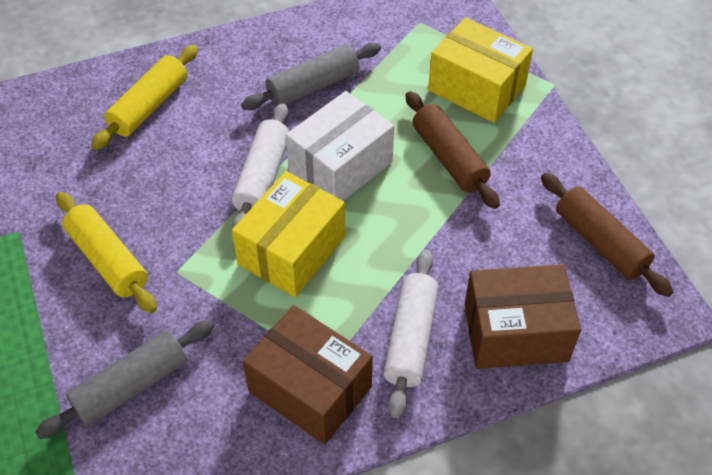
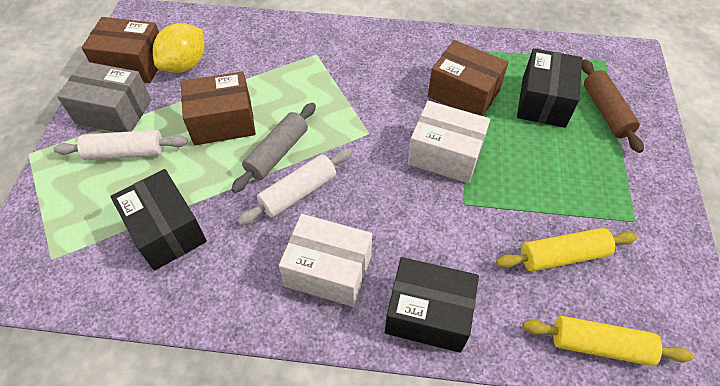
black box: none = 0 -> [110,169,207,271] [385,257,479,353] [517,48,582,128] = 3
brown box: [243,305,373,445] [464,264,581,369] = 2 -> [82,17,159,83] [181,72,256,145] [428,40,508,116] = 3
brown rolling pin: [406,91,500,209] [541,173,673,297] = 2 -> [582,60,644,153] = 1
grey box: none = 0 -> [57,61,152,132] = 1
grey rolling pin: [35,320,214,439] [241,43,381,110] = 2 -> [231,103,316,193] = 1
white box: [285,91,394,201] = 1 -> [279,214,372,307] [408,101,490,183] = 2
yellow box: [232,171,346,297] [428,17,533,123] = 2 -> none = 0
yellow lemon: none = 0 -> [153,23,205,73] = 1

